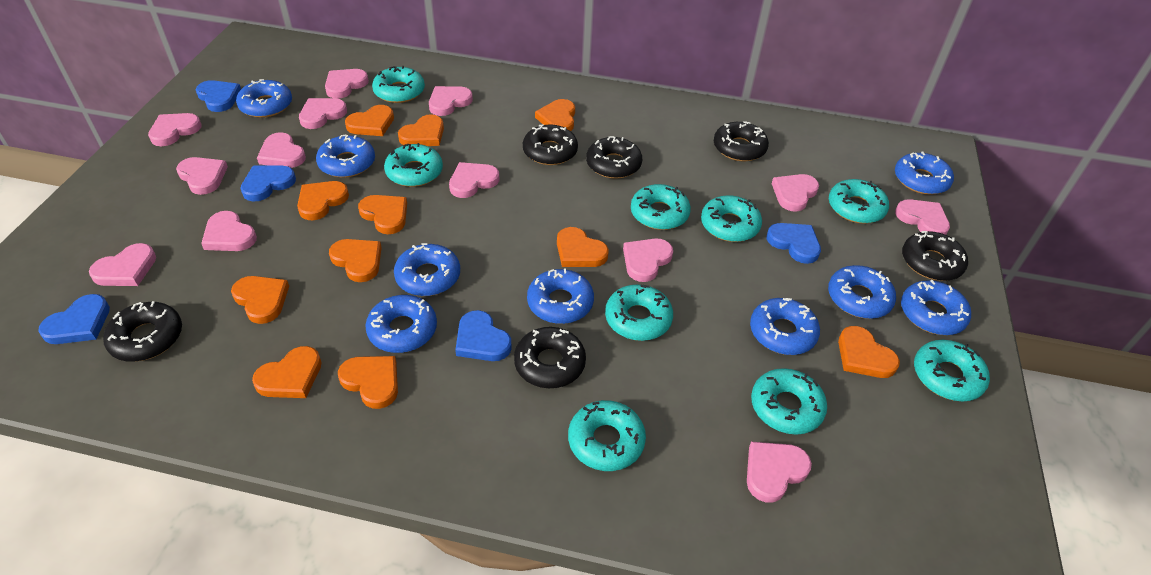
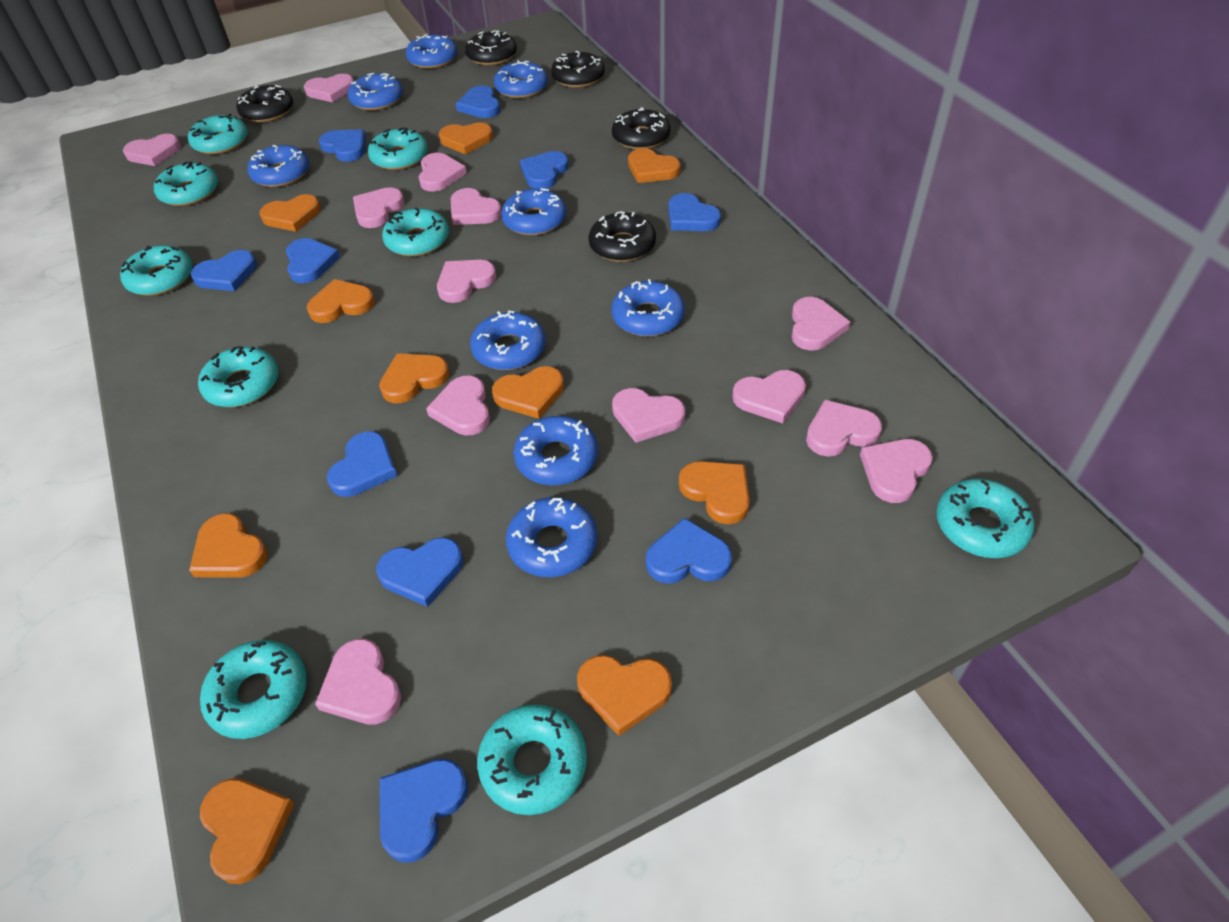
black donut: [103,301,182,362] [514,327,586,388] [523,124,578,165] [586,136,642,179] [714,121,769,161] [902,231,968,281] = 6 -> [236,85,293,123] [465,30,517,66] [551,51,605,88] [588,211,656,262] [612,107,670,150] = 5
blue heart: [38,294,110,344] [195,80,241,112] [240,165,296,202] [455,310,512,361] [767,223,821,264] = 5 -> [191,250,257,291] [286,238,340,283] [319,129,366,162] [327,431,397,497] [376,538,463,607] [380,759,468,863] [456,85,500,118] [520,151,569,189] [646,518,732,584] [668,193,721,231] = 10
orange heart: [231,276,289,324] [252,346,322,398] [297,181,349,220] [329,239,382,282] [338,356,398,409] [345,105,394,136] [358,195,407,234] [398,114,444,146] [535,99,575,131] [557,227,609,267] [838,326,900,378] = 11 -> [189,513,268,578] [200,778,294,884] [260,194,321,232] [307,279,375,323] [379,353,449,403] [439,122,493,155] [492,366,564,419] [577,655,672,736] [628,148,680,183] [679,461,750,524] = 10

